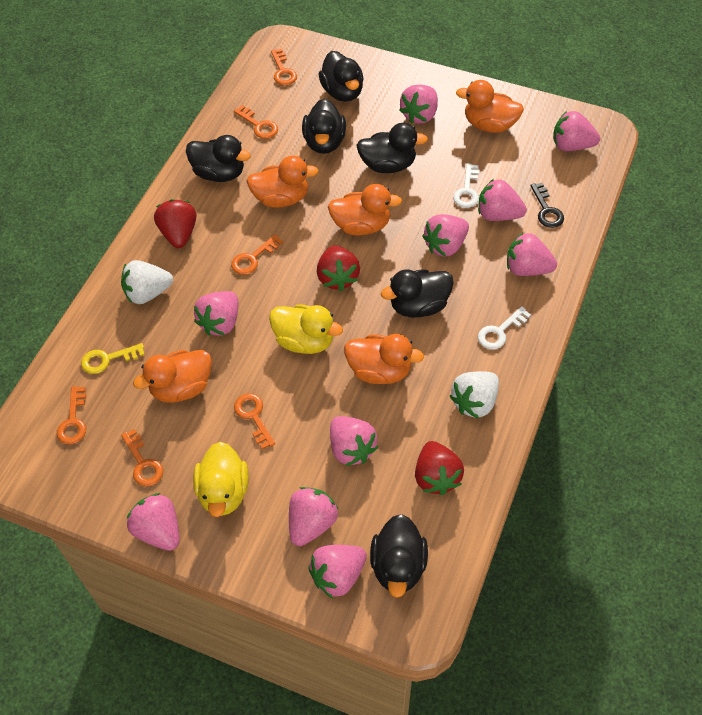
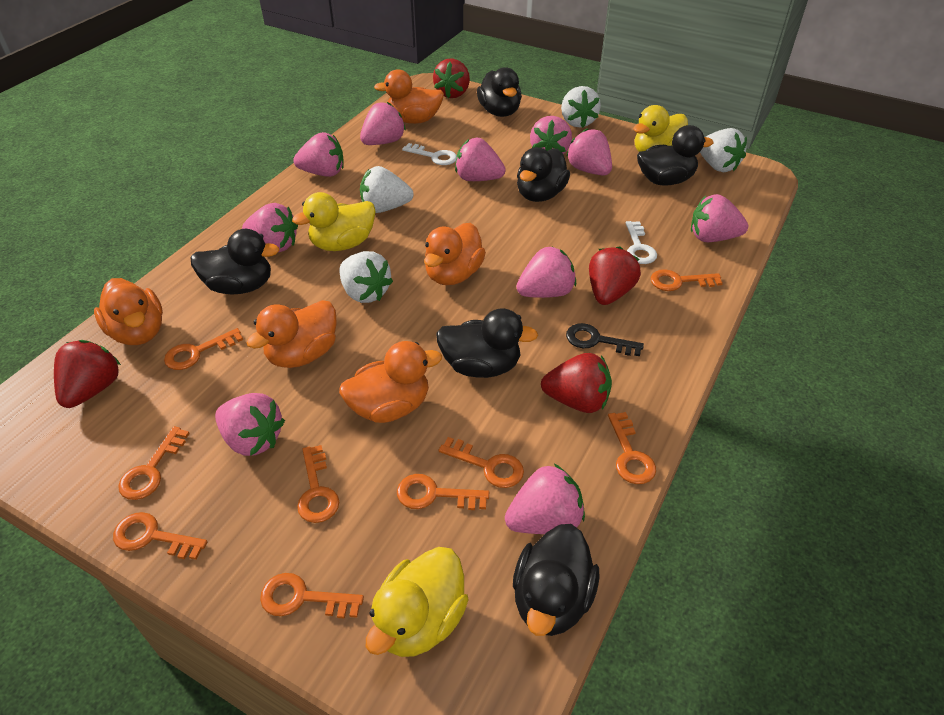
orange key: [57,386,86,445] [121,429,163,487] [231,234,283,275] [234,105,278,139] [234,393,275,450] [271,48,297,86] = 6 -> [113,512,207,560] [118,426,190,500] [164,328,243,370] [260,573,364,619] [297,445,339,523] [397,474,489,510] [438,437,524,488] [608,412,656,484] [651,269,723,291] = 9
red strawberry: [154,199,196,248] [317,246,360,291] [415,441,464,495] = 3 -> [54,340,121,408] [433,58,470,98] [541,353,612,413] [589,246,641,305] = 4
white strawberry: [121,260,173,304] [450,371,499,419] = 2 -> [339,251,393,303] [360,166,414,213] [561,86,601,128] [700,128,747,172] = 4
yellow duck: [193,442,249,517] [269,304,343,354] = 2 -> [292,192,376,251] [366,547,469,657] [634,105,688,152] = 3
yellow key: [81,343,145,374] = 1 -> none = 0

